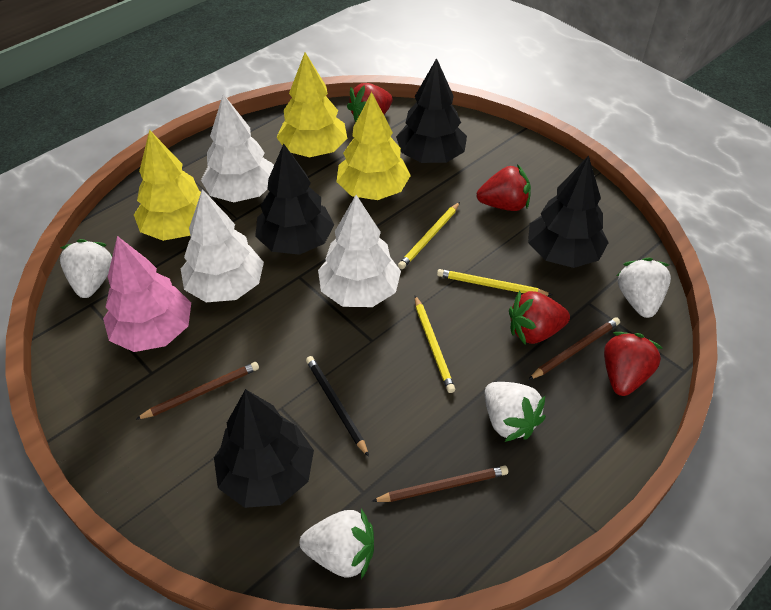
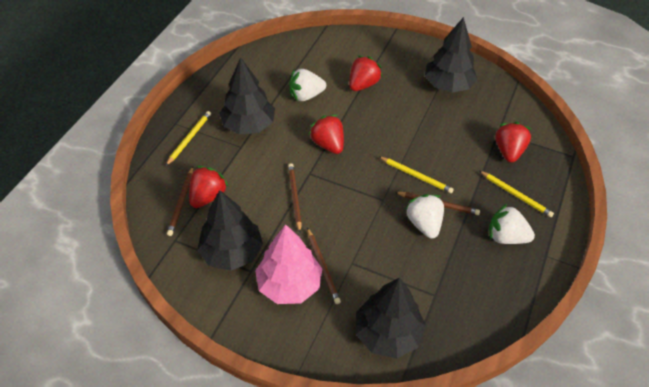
black pencil: [306,356,369,457] = 1 -> none = 0
brown pencil: [135,362,259,420] [371,465,508,502] [528,317,620,380] = 3 -> [167,167,193,236] [288,163,302,232] [307,228,341,304] [395,192,480,215] = 4
white strawberry: [60,239,113,298] [300,509,374,579] [485,382,546,442] [617,257,671,318] = 4 -> [289,69,326,101] [406,194,444,238] [489,204,535,244] = 3
white tree: [181,189,264,302] [201,94,274,202] [318,195,401,307] = 3 -> none = 0
yellow tree: [134,130,201,241] [276,52,347,157] [336,92,411,200] = 3 -> none = 0

